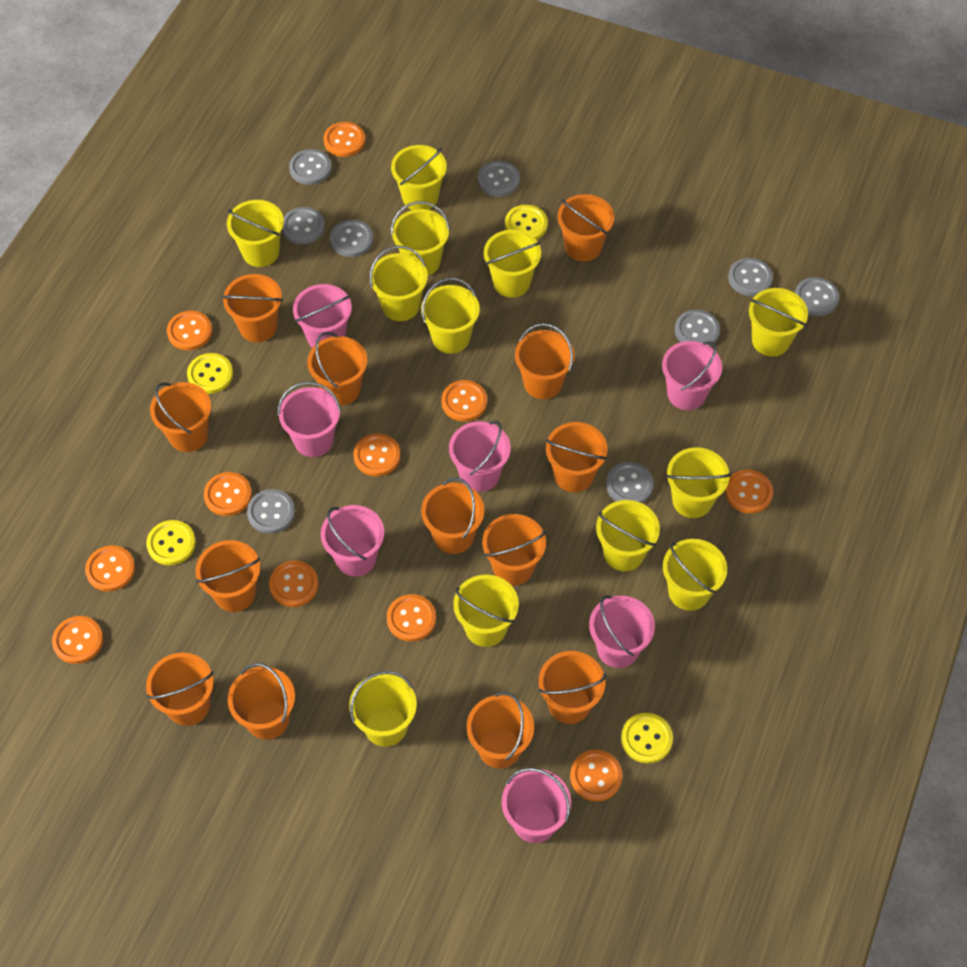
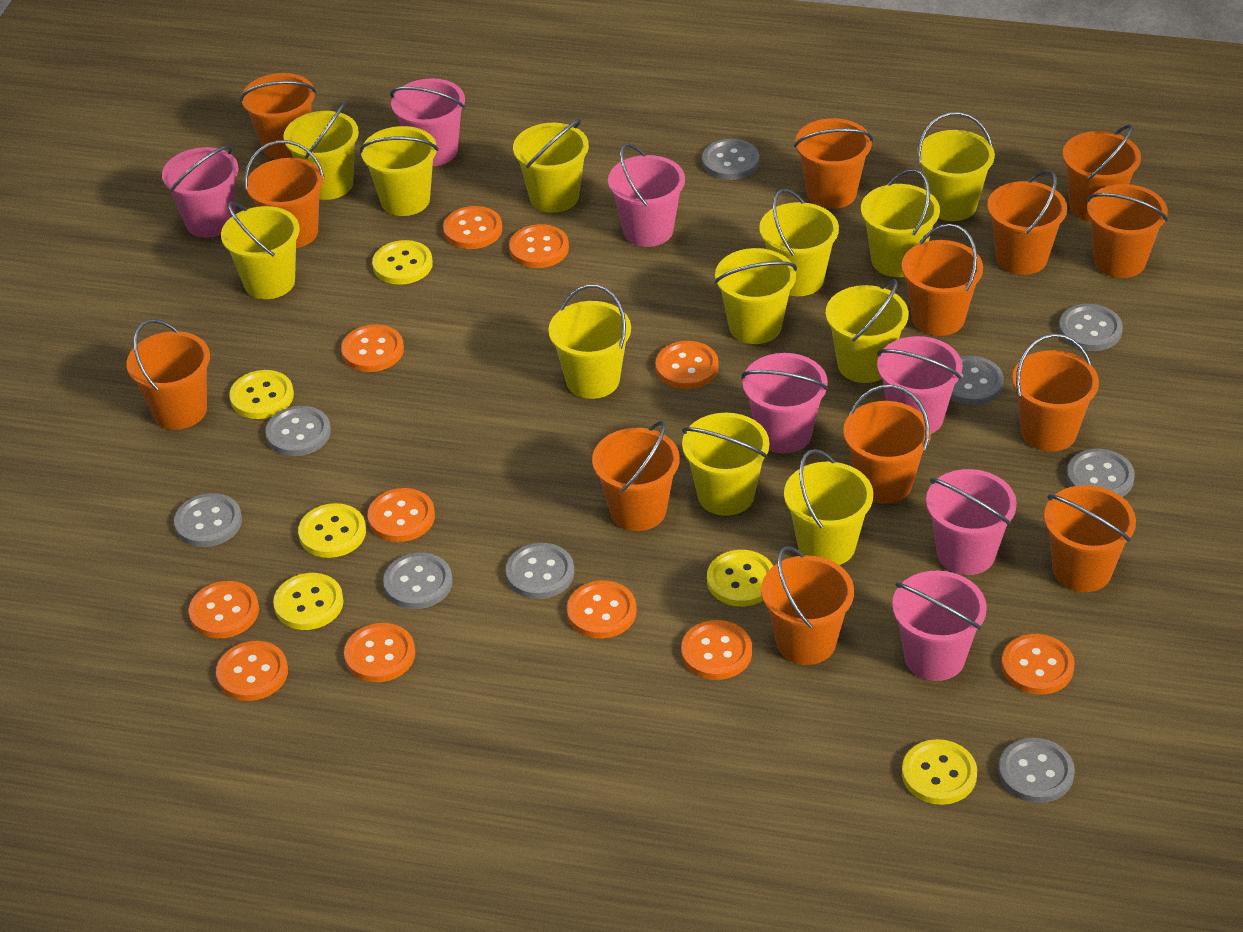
yellow button: [146,520,196,565] [187,353,233,394] [505,205,548,240] [621,713,673,763] = 4 -> [230,370,294,419] [273,573,344,630] [298,503,366,558] [372,240,433,285] [707,550,773,606] [902,739,977,805] = 6

